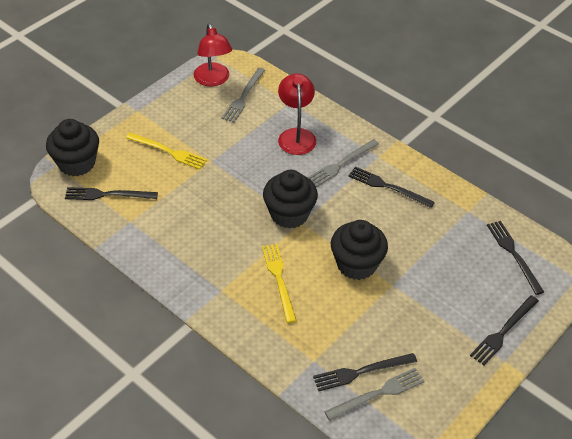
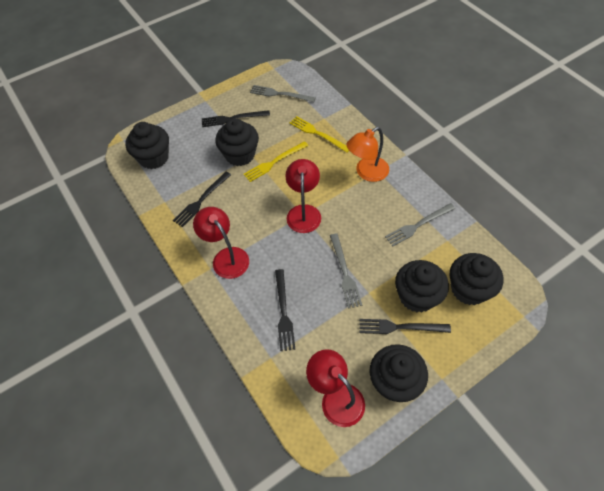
black cupcake: [46,119,99,176] [263,170,318,229] [331,220,388,280] = 3 -> [125,122,169,169] [215,119,259,166] [369,344,428,402] [395,260,449,313] [450,253,503,305] = 5
black fork: [65,187,158,200] [313,353,417,391] [348,166,435,208] [470,295,539,365] [487,221,544,295] = 5 -> [173,172,231,227] [202,110,270,127] [275,269,296,351] [359,319,451,334] = 4
orange lamp: none = 0 -> [347,127,389,182] = 1
red lamp: [193,23,232,87] [278,73,316,155] = 2 -> [193,207,249,279] [285,159,321,233] [306,350,365,427] = 3

